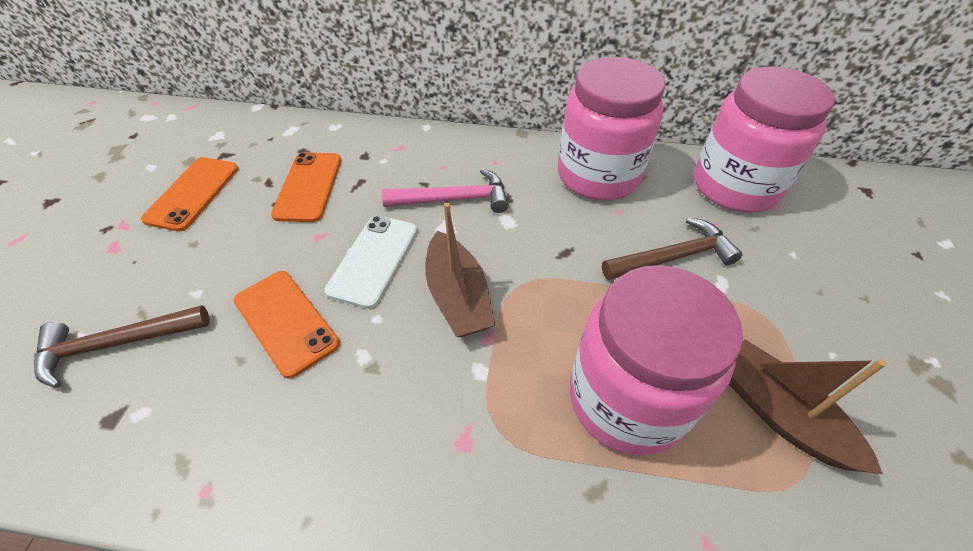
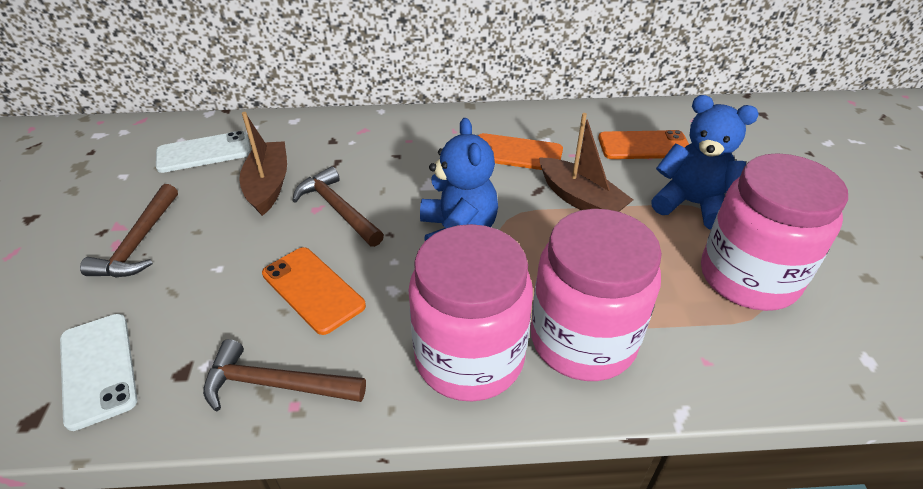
blue teddy bear: none = 0 -> [420,118,498,241] [651,95,759,230] = 2
brown hammer: [34,305,209,388] [602,218,742,280] = 2 -> [80,184,178,278] [203,339,366,411] [292,166,384,247] = 3
pink hammer: [382,169,509,213] = 1 -> none = 0
white phone: [324,215,418,309] = 1 -> [60,314,137,431] [156,131,250,173] = 2

